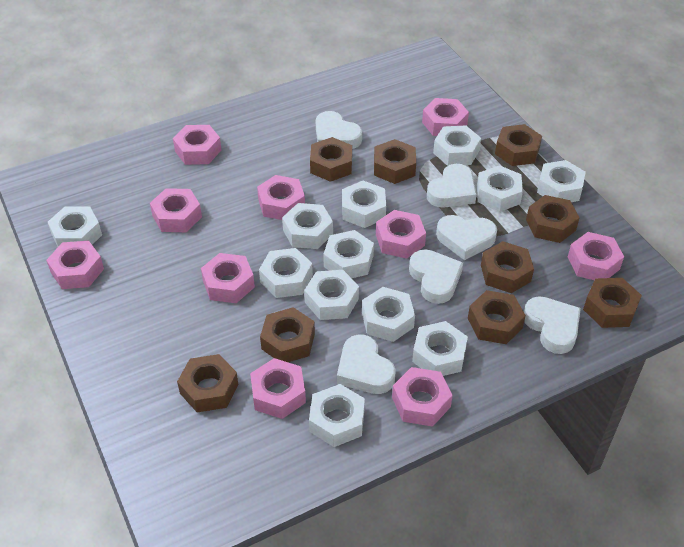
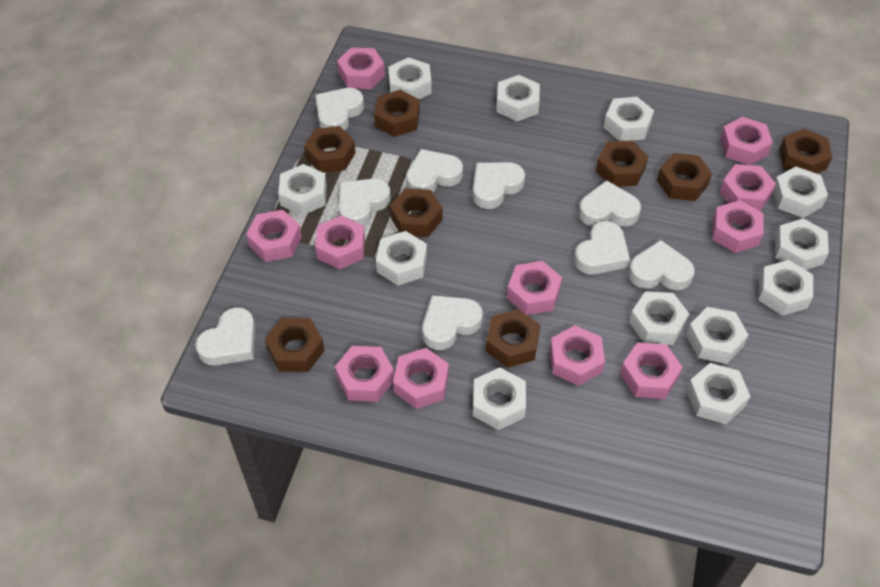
brown nut: [177,354,238,413] [260,307,315,362] [310,137,352,182] [374,139,416,184] [468,290,526,344] [481,241,534,293] [495,124,542,166] [526,195,580,243] [583,278,642,328] = 9 -> [265,318,325,372] [304,126,356,173] [374,90,420,137] [390,189,443,237] [486,309,541,368] [596,141,648,187] [657,153,712,201] [779,129,832,174] = 8
pink nut: [46,241,104,289] [150,188,202,232] [173,125,222,165] [201,253,255,303] [250,358,306,419] [257,175,305,220] [376,210,426,259] [392,367,453,427] [422,98,469,136] [568,232,624,280] = 10 -> [246,210,302,262] [315,215,365,270] [335,346,394,402] [337,47,385,89] [393,348,449,409] [507,261,562,315] [550,325,605,386] [620,342,683,399] [712,200,764,253] [719,164,776,211] [720,117,773,165] = 11
white heart: [316,111,362,149] [337,334,396,394] [409,249,463,304] [427,164,477,208] [436,215,497,260] [524,296,581,354] = 6 -> [195,307,256,365] [315,88,364,131] [339,178,391,226] [406,149,463,192] [422,295,483,350] [473,162,525,209] [574,221,630,274] [578,180,641,227] [628,240,695,290] = 9

